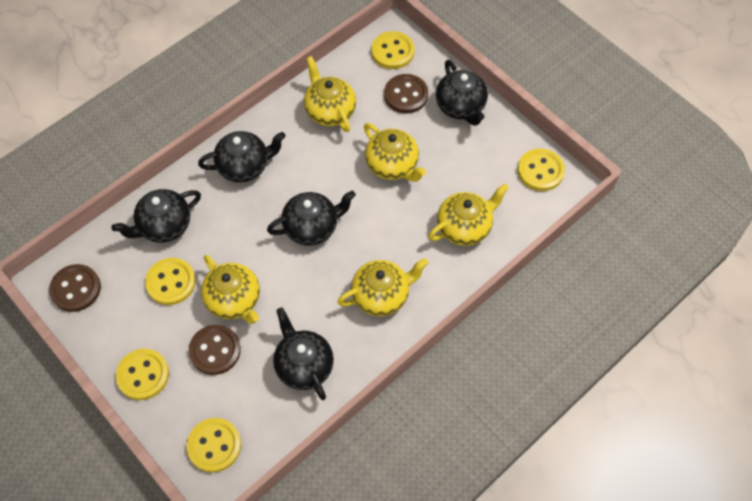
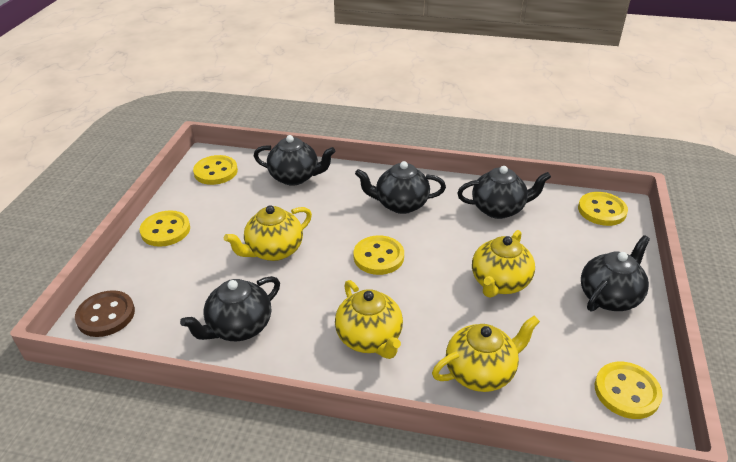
brown button: [49,264,101,312] [189,325,241,375] [384,74,428,113] = 3 -> [75,290,135,337] = 1
yellow teapot: [201,255,260,324] [304,56,356,132] [338,258,429,316] [364,123,426,182] [428,184,509,246] = 5 -> [224,205,312,261] [335,280,403,359] [432,316,540,392] [472,230,535,298] = 4

